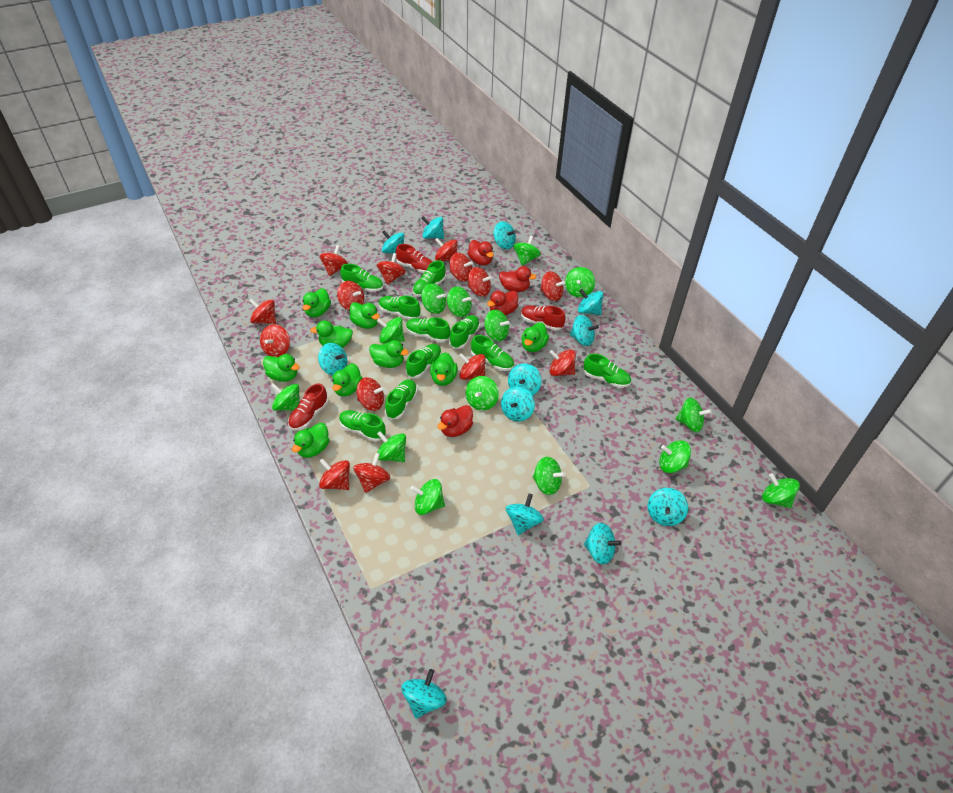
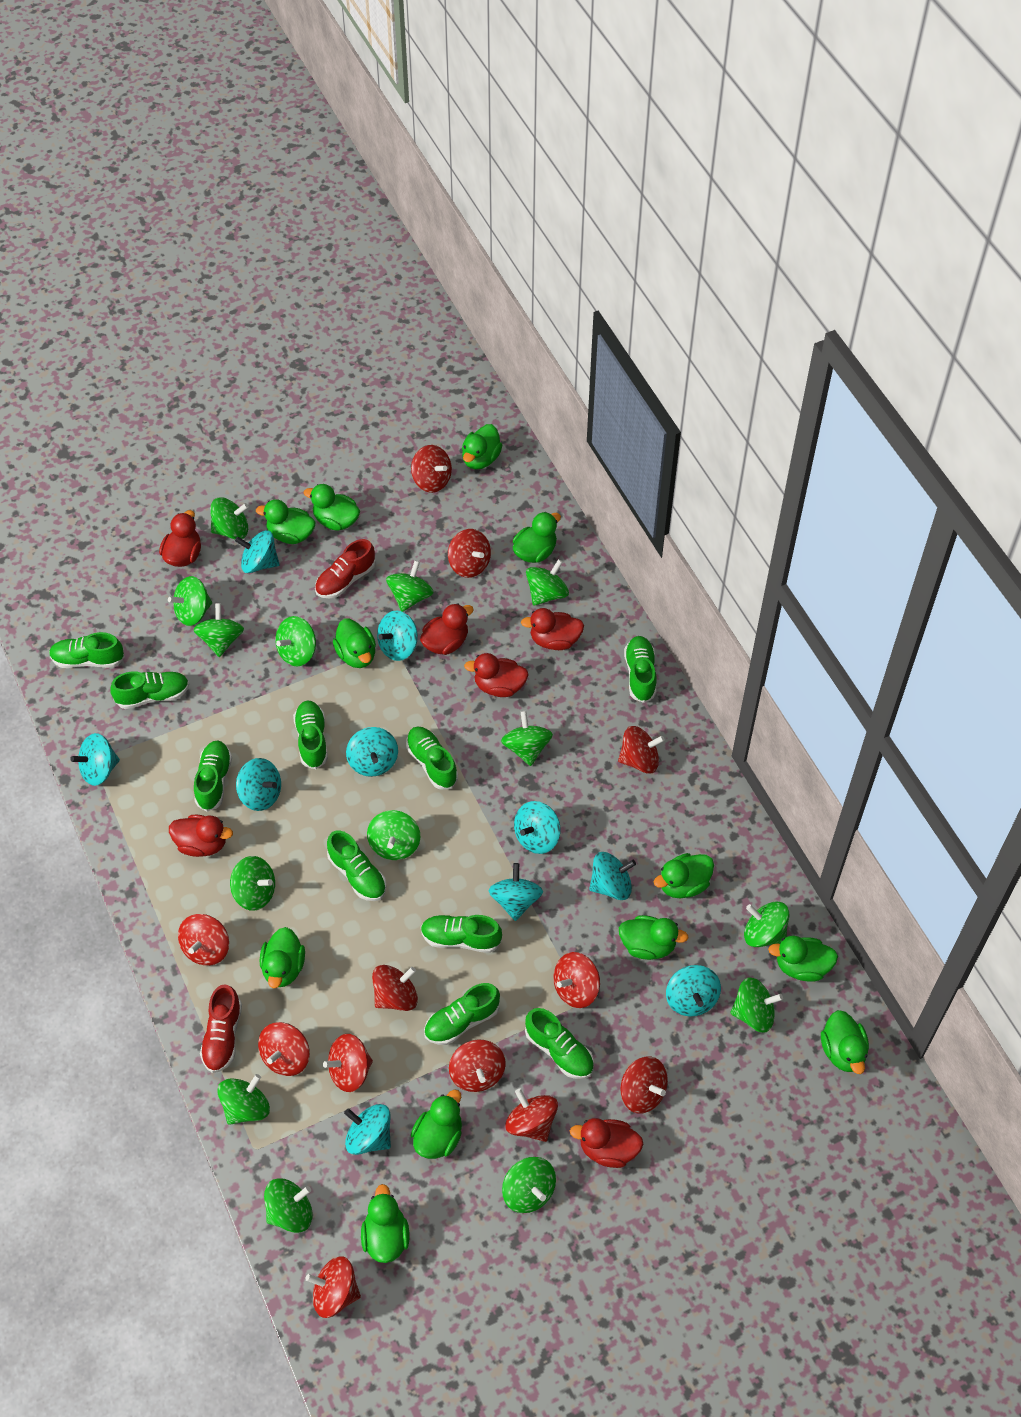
green duck: [263,354,300,382] [292,423,329,458] [303,288,331,317] [310,320,353,348] [332,363,362,396] [350,302,380,329] [369,340,409,368] [430,352,458,386] [521,322,549,352] = 9 -> [256,499,316,544] [260,927,305,988] [304,484,360,531] [333,619,376,668] [361,1184,410,1263] [411,1089,462,1159] [462,424,502,470] [513,512,561,563] [619,915,688,960] [654,853,714,899] [768,936,838,981] [821,1010,869,1074] = 12
red duck: [438,405,473,437] [467,240,494,266] [487,291,518,315] [499,266,536,292] = 4 -> [159,510,201,567] [169,815,233,857] [420,603,474,655] [464,653,529,697] [521,608,584,650] [570,1118,643,1168] = 6
red shoe: [288,383,328,430] [396,244,433,273] [521,305,566,331] = 3 -> [200,984,242,1073] [315,539,376,599] = 2
red spinning top: [249,299,276,324] [260,324,290,357] [319,245,348,276] [319,458,350,490] [337,281,364,311] [353,453,390,493] [357,377,385,411] [377,253,406,285] [435,238,458,262] [450,253,473,282] [459,353,486,380] [468,267,492,297] [540,271,566,301] [549,349,576,376] = 14 -> [178,914,229,966] [258,1022,310,1076] [306,1256,361,1318] [323,1034,373,1092] [372,965,418,1011] [411,445,452,493] [448,529,491,578] [449,1039,506,1092] [505,1088,558,1142] [553,952,600,1008] [618,726,665,773] [621,1057,668,1114] = 12
turquoise spinning top: [318,343,347,376] [382,230,404,254] [402,669,447,719] [421,216,444,239] [493,221,516,249] [501,386,535,422] [506,494,544,535] [508,363,542,396] [570,315,599,346] [578,289,603,315] [584,523,621,565] [647,488,688,526] = 12 -> [70,733,120,786] [235,530,279,573] [236,758,281,811] [344,1104,391,1155] [346,727,398,777] [377,610,418,661] [488,863,543,921] [514,801,560,854] [589,852,636,900] [666,965,721,1017] = 10

